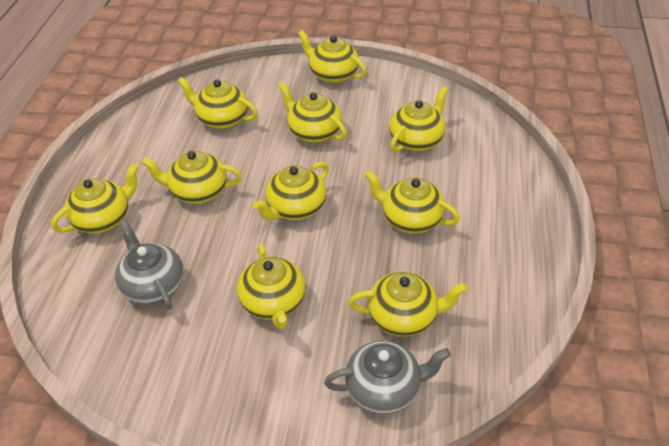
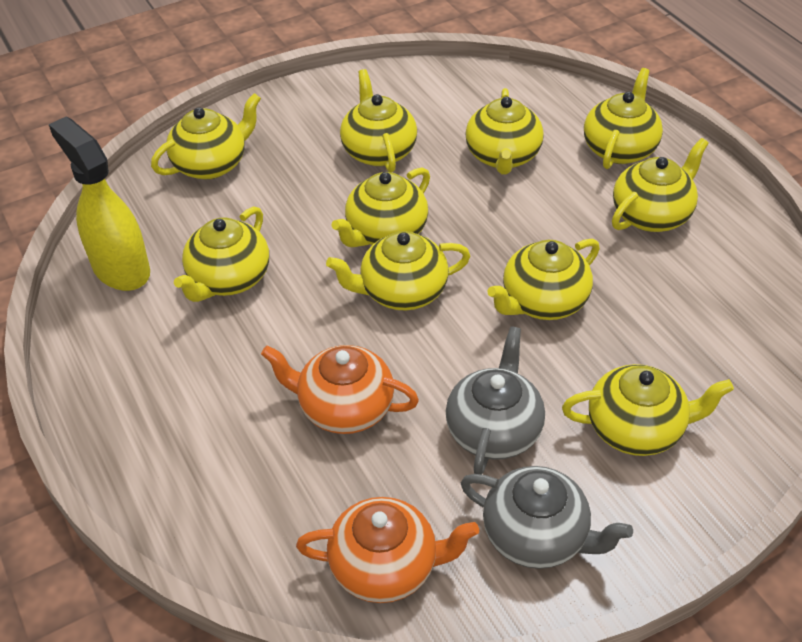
orange teapot: none = 0 -> [261,345,419,434] [296,497,479,603] = 2
yellow spray bottle: none = 0 -> [49,117,150,291] = 1

